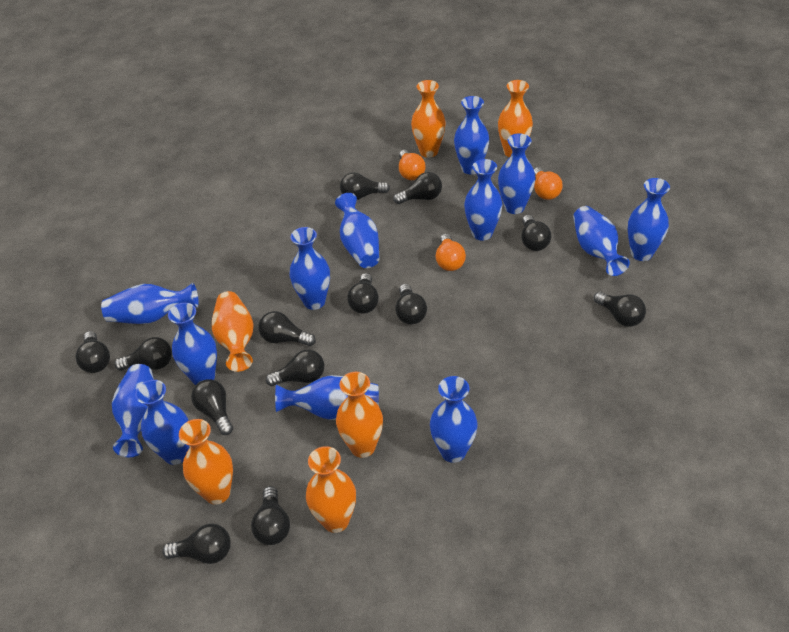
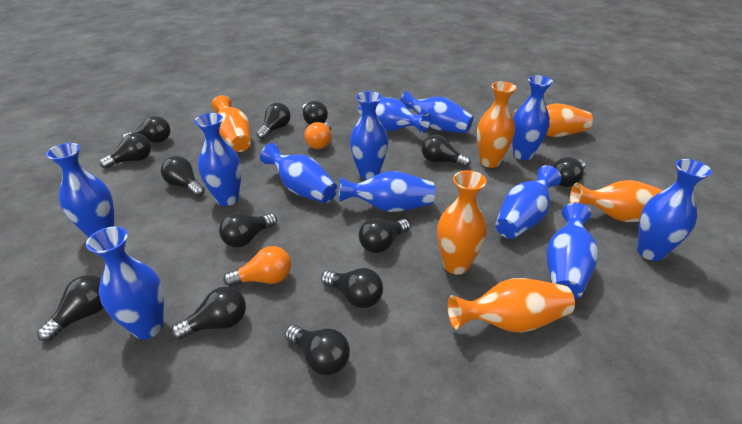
blue vase: [101,283,199,324] [112,364,154,457] [135,380,189,465] [168,303,217,385] [275,375,379,420] [290,227,330,310] [335,193,380,268] [430,376,478,463] [454,96,489,175] [464,159,503,241] [498,134,535,214] [573,206,630,276] [628,178,670,261] = 13 -> [46,143,115,238] [86,226,164,339] [194,113,242,206] [260,143,338,203] [339,171,435,212] [350,91,388,180] [358,97,430,133] [400,91,474,133] [495,165,562,239] [512,75,553,160] [547,203,598,299] [637,159,712,261] = 12
orange light bulb: [399,150,426,180] [436,234,466,271] [534,167,563,200] = 3 -> [223,246,291,287] [305,122,331,149] = 2

